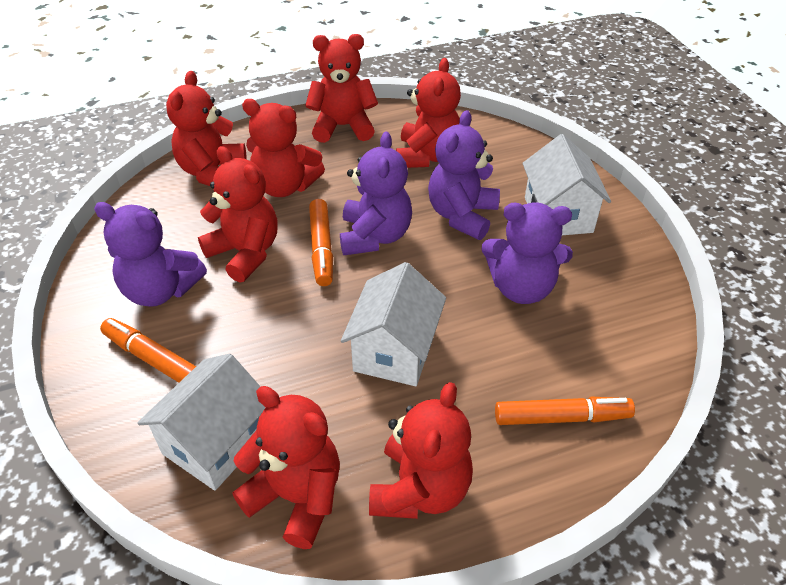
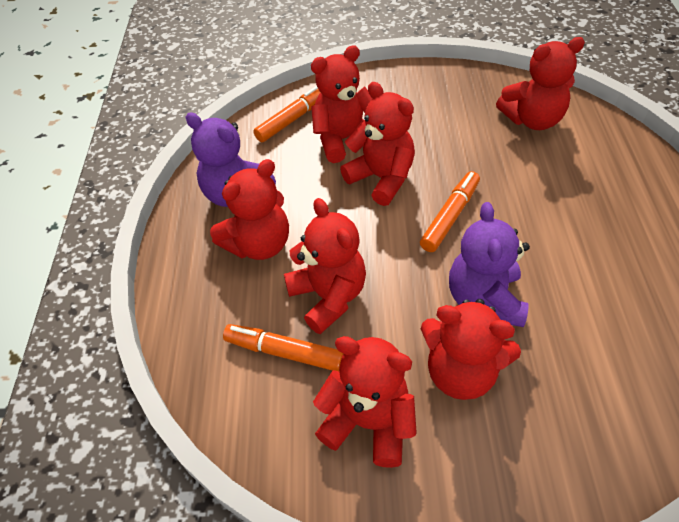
purple teddy bear: [94,202,207,307] [340,132,412,255] [428,110,500,240] [481,202,573,304] = 4 -> [185,112,276,207] [449,202,530,327] = 2
white house: [137,353,266,491] [341,262,446,386] [522,134,611,235] = 3 -> none = 0

